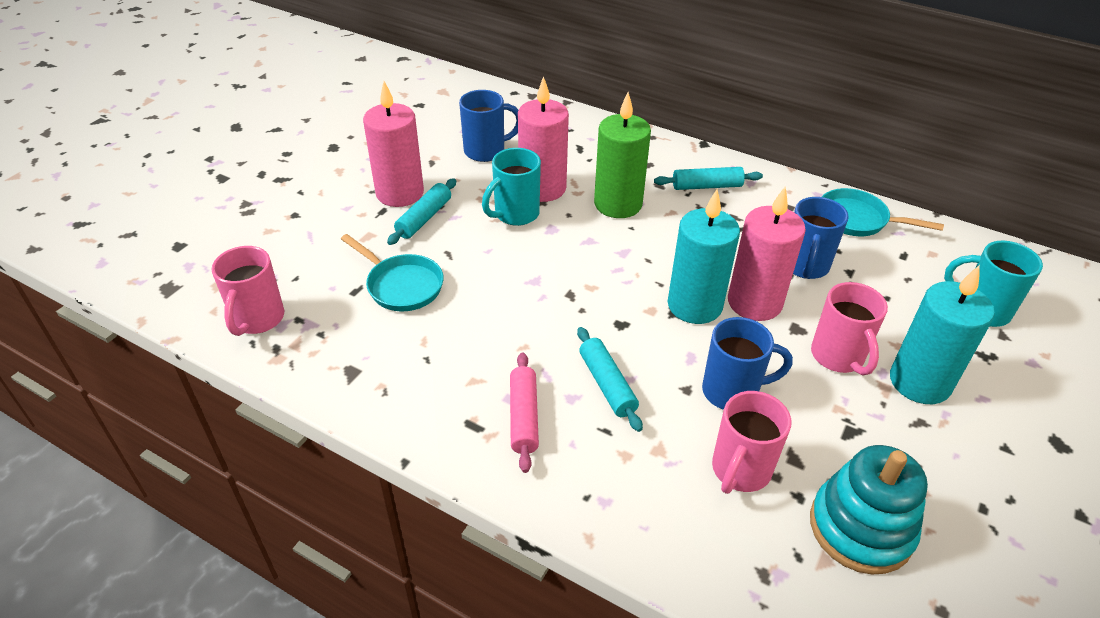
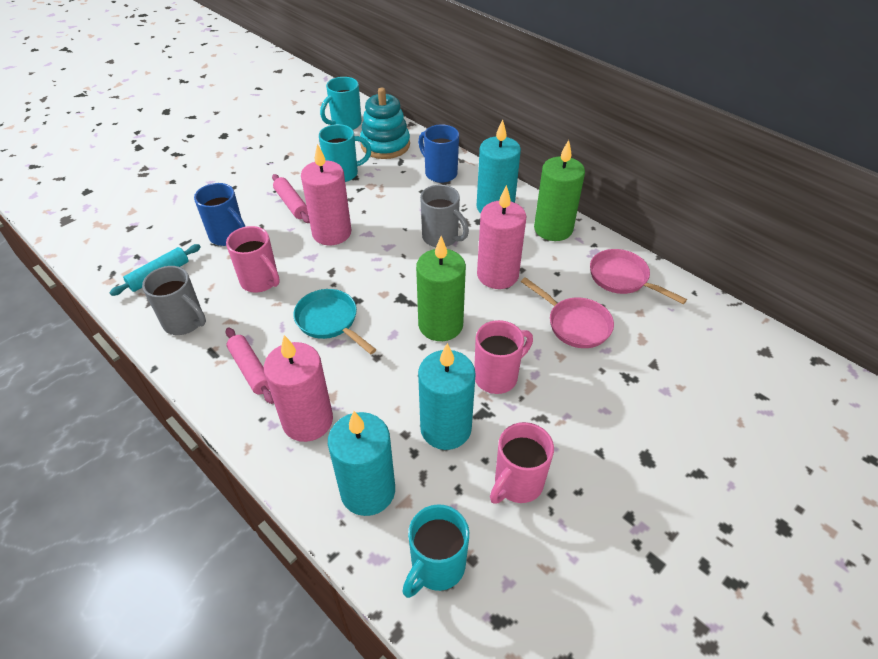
blue mug: [459,90,519,162] [702,317,793,410] [793,197,849,279] = 3 -> [194,183,246,246] [418,124,459,183] = 2
green candle: [594,92,651,218] = 1 -> [416,236,466,341] [534,140,585,241] = 2
grey mug: none = 0 -> [142,266,206,335] [420,185,469,247] = 2
pink pan: none = 0 -> [521,277,614,348] [590,249,687,304] = 2
pink rolling pin: [510,352,539,473] = 1 -> [226,327,274,404] [272,174,310,223] = 2
turquoise candle: [668,189,740,324] [890,265,995,404] = 2 -> [328,411,395,516] [418,343,476,450] [477,119,521,214] = 3
turquoise mug: [482,148,541,226] [944,241,1043,327] = 2 -> [319,124,372,182] [320,77,362,130] [402,504,469,598] = 3
turquoise pan: [341,234,444,312] [822,188,944,236] = 2 -> [293,289,376,354] = 1
turquoise rolling pin: [387,178,456,245] [577,327,643,432] [654,167,763,190] = 3 -> [109,244,201,296] = 1

